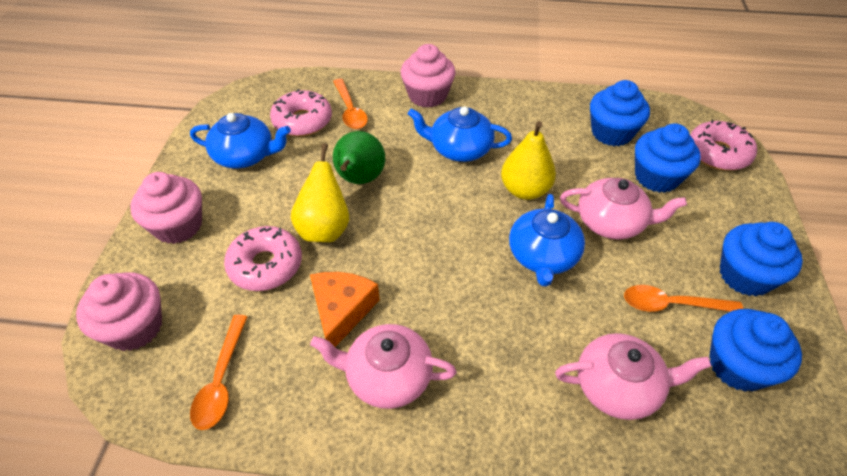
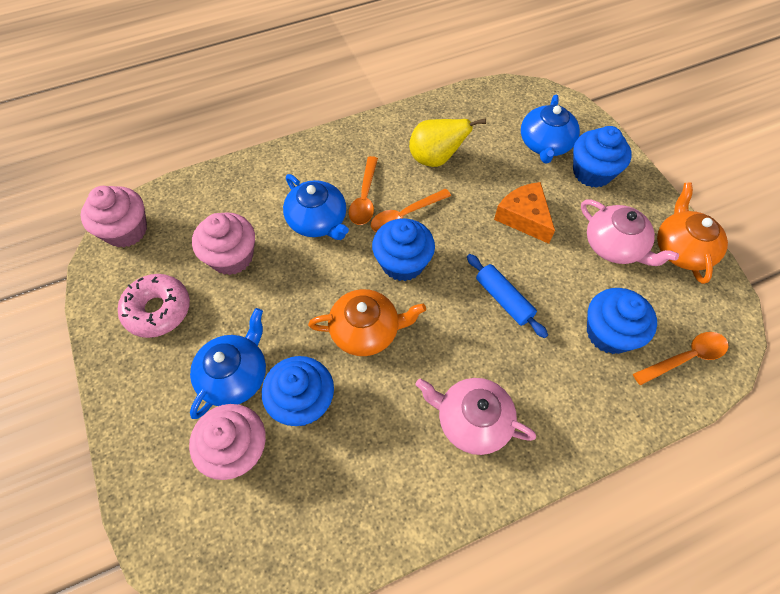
blue rolling pin: none = 0 -> [467,254,548,338] = 1
green pear: [333,131,385,184] = 1 -> none = 0
orange teapot: none = 0 -> [308,289,426,356] [657,183,728,284] = 2
pink donut: [224,226,302,291] [270,89,332,136] [690,120,757,171] = 3 -> [118,274,190,338] = 1
pink teapot: [310,324,457,409] [555,333,711,420] [560,178,687,239] = 3 -> [416,378,536,455] [581,200,679,266] = 2
yellow pear: [291,143,349,242] [501,121,556,200] = 2 -> [409,118,486,167] = 1

